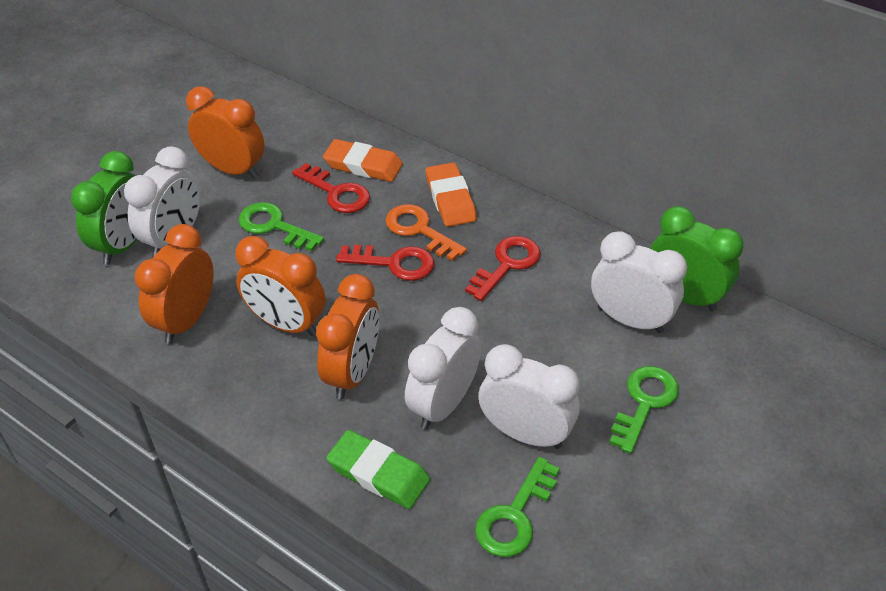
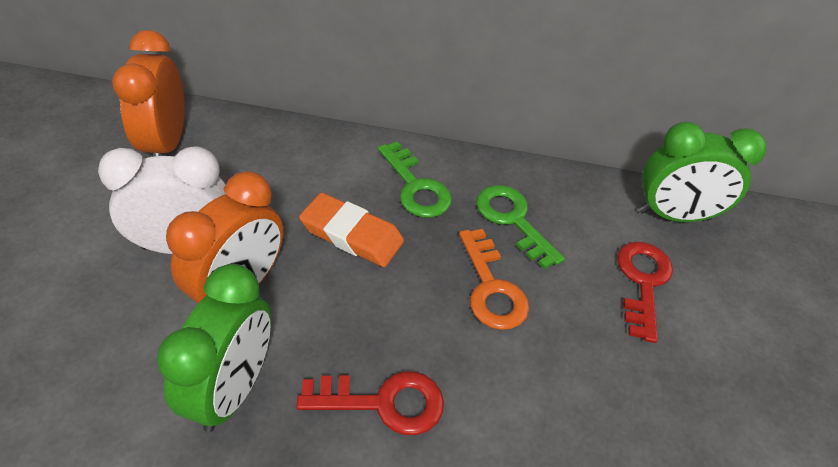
green eraser: [326,430,430,509] = 1 -> none = 0
green key: [239,202,324,252] [475,457,560,557] [609,366,679,454] = 3 -> [378,141,452,218] [476,185,565,269] = 2
orange clock: [135,224,214,344] [186,86,265,179] [235,236,326,336] [316,274,379,399] = 4 -> [112,30,185,157] [166,171,283,303] = 2
orange eraser: [323,139,403,182] [426,163,476,227] = 2 -> [299,192,404,267] = 1
red key: [292,163,370,213] [336,244,434,281] [465,236,541,301] = 3 -> [296,372,444,435] [617,242,673,343] = 2
white clock: [124,146,201,257] [405,307,481,430] [479,344,580,449] [591,231,687,333] = 4 -> [98,146,225,254] = 1

